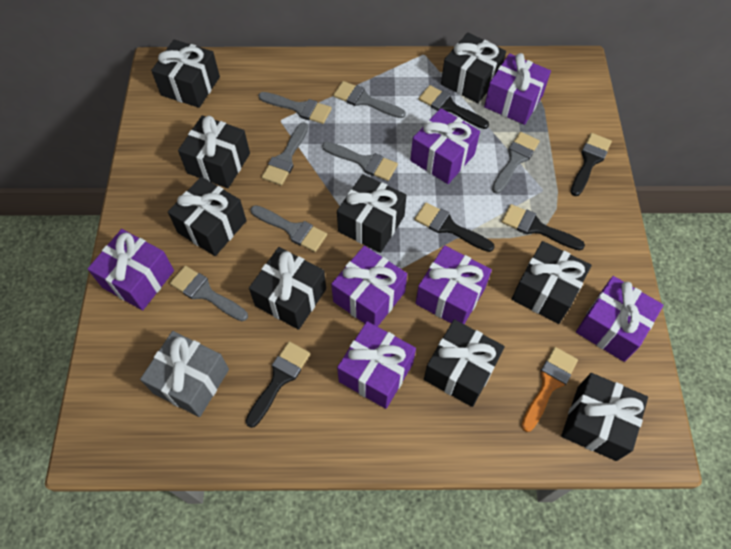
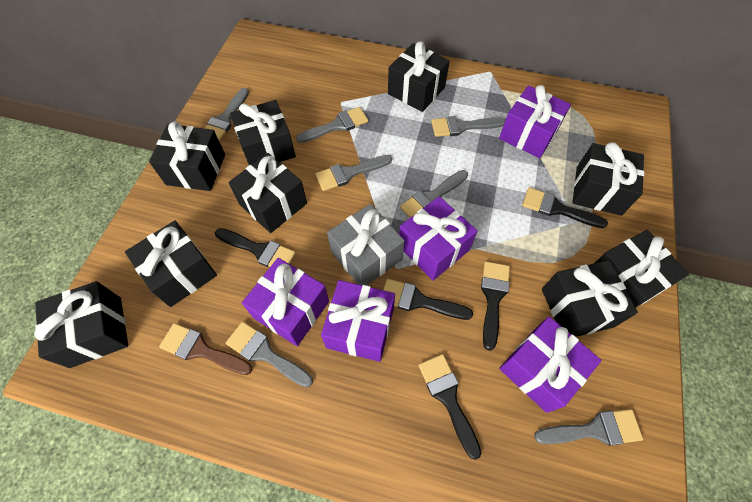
brown brush: none = 0 -> [159,323,252,375] = 1
orange brush: [521,347,578,432] = 1 -> none = 0
purple gift: [88,229,174,310] [331,246,407,327] [337,321,416,409] [410,108,480,184] [416,245,492,324] [484,53,551,125] [576,276,663,362] = 7 -> [242,258,329,346] [321,280,395,362] [399,196,477,281] [499,85,571,158] [499,316,602,413] = 5

